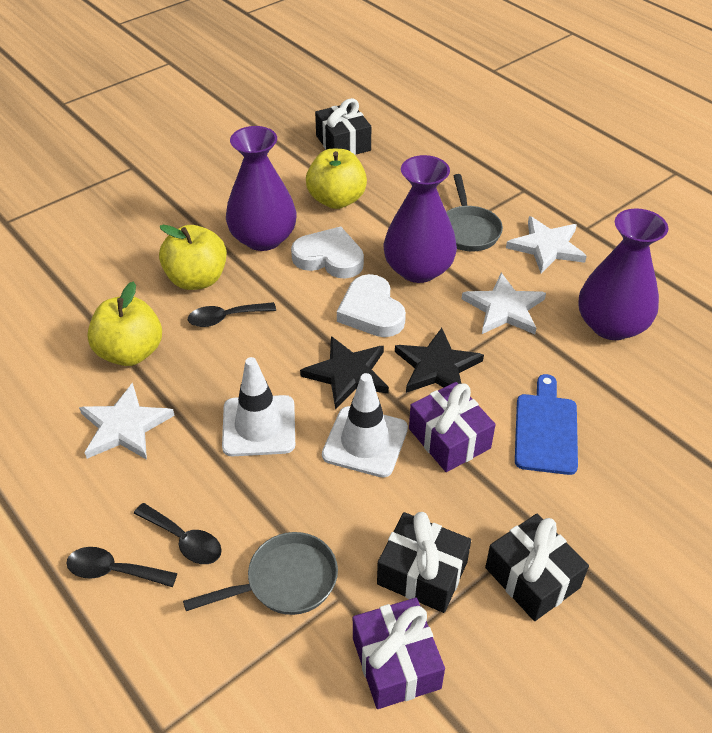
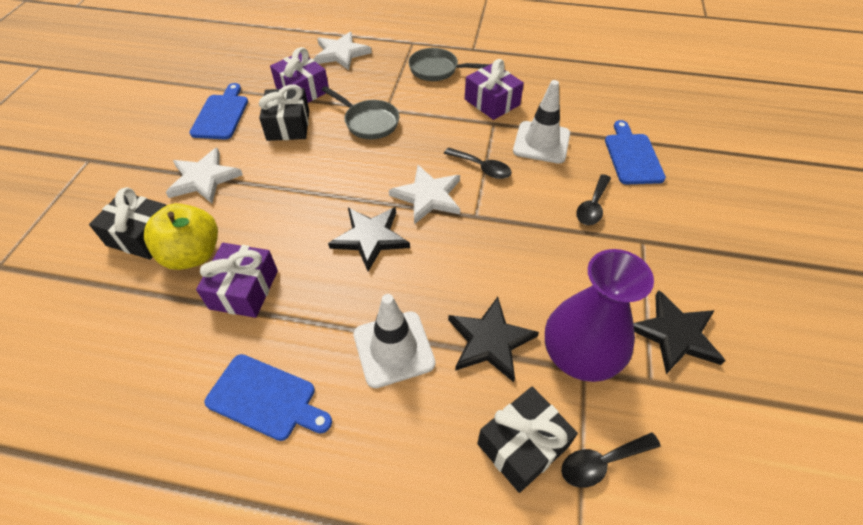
black star: [300,336,389,410] [395,328,484,393] = 2 -> [328,207,410,271] [448,297,539,382] [633,290,726,374] = 3
blue cutting board: [515,374,578,475] = 1 -> [189,83,248,139] [204,354,332,441] [605,120,666,184] = 3
purple gift: [353,598,445,709] [409,382,496,472] = 2 -> [196,243,278,318] [270,47,329,103] [465,59,524,120] = 3
purple vase: [226,126,297,251] [384,155,457,283] [578,208,668,340] = 3 -> [545,249,654,382] = 1
white heart: [291,226,364,279] [337,274,406,337] = 2 -> none = 0
yellow apple: [87,281,162,366] [159,225,227,290] [306,149,367,209] = 3 -> [144,203,218,270] = 1

